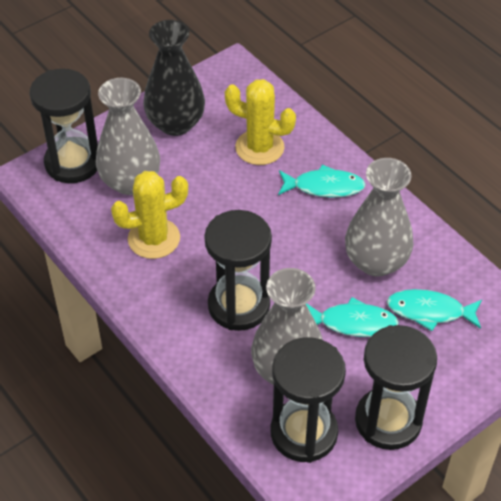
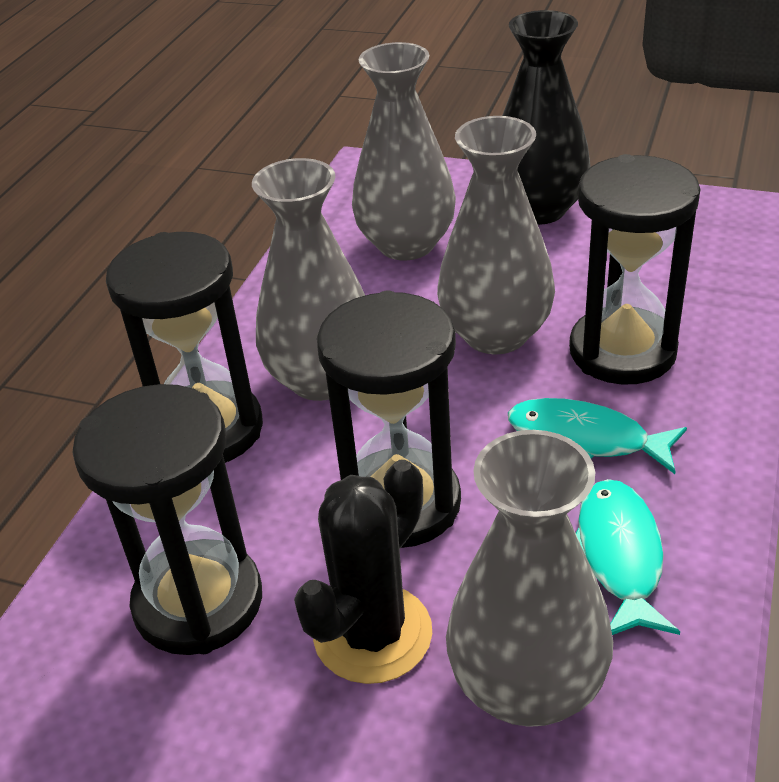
black cactus: none = 0 -> [294,460,432,684] = 1
grey vase: [96,78,160,195] [251,268,323,385] [345,158,414,276] = 3 -> [252,158,365,401] [352,42,456,260] [437,116,555,354] [446,430,613,727] = 4
turquoise fish: [278,164,366,198] [306,297,399,337] [387,289,482,331] = 3 -> [508,398,687,474] [576,479,680,635] = 2
yellow cactus: [111,171,188,259] [225,79,296,165] = 2 -> none = 0

